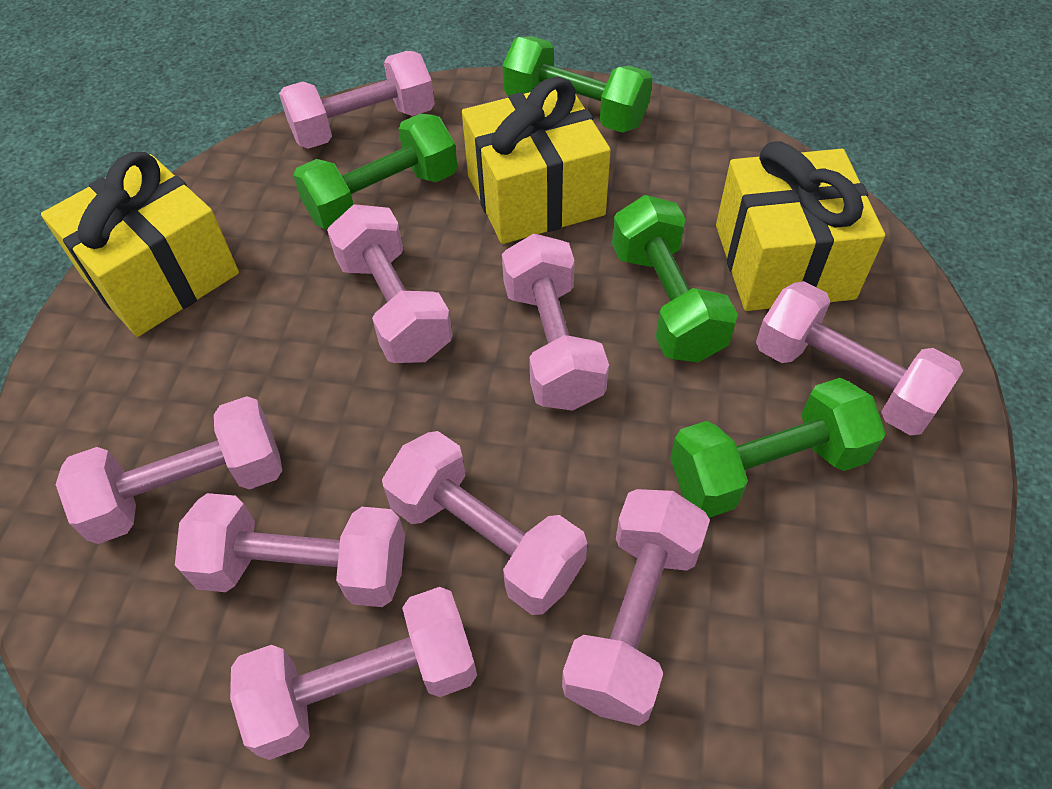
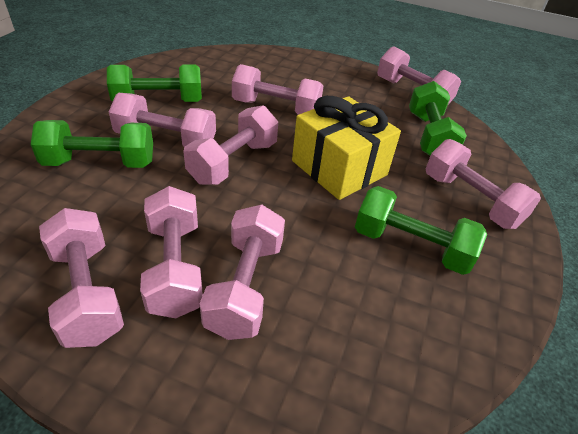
pink dumbbell: [56,396,283,544] [175,493,405,607] [230,587,477,760] [279,51,435,149] [327,204,453,363] [382,431,587,615] [502,233,609,411] [562,489,710,726] [756,281,963,435] = 9 -> [39,208,124,348] [109,93,216,147] [140,186,203,318] [184,105,278,185] [200,205,285,340] [232,64,323,115] [377,46,461,105] [426,139,541,229] = 8
yellow gift: [41,152,239,337] [462,77,611,244] [716,142,885,311] = 3 -> [292,96,401,200] = 1

